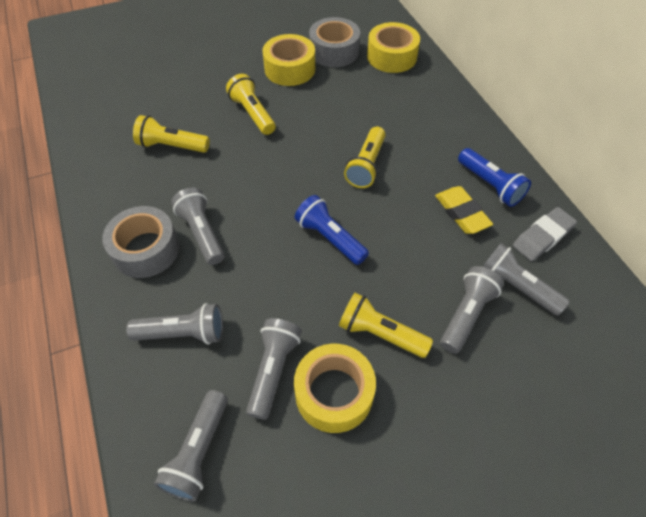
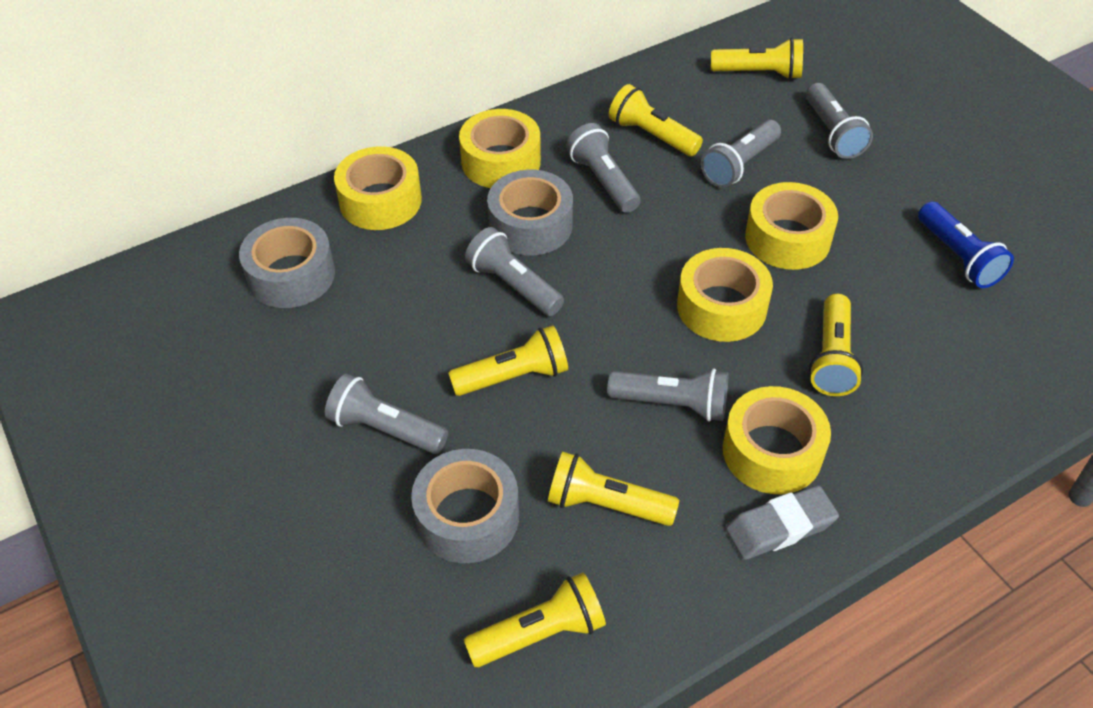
blue flashlight: [295,195,369,265] [458,148,531,207] = 2 -> [918,202,1014,288] = 1
grey tape: [102,206,179,278] [309,17,360,67] = 2 -> [239,218,335,308] [411,449,519,563] [487,170,573,256] = 3
yellow eraser: [435,186,493,234] = 1 -> none = 0
yellow flashlight: [133,115,210,153] [226,74,276,135] [339,293,433,358] [344,126,386,188] = 4 -> [448,325,568,396] [464,572,606,667] [548,452,679,526] [609,84,703,156] [711,38,803,80] [809,294,863,396] = 6
yellow tape: [262,34,315,86] [294,344,376,433] [367,22,420,73] = 3 -> [334,146,422,230] [459,109,541,188] [677,248,773,342] [723,386,831,494] [745,182,838,270] = 5

